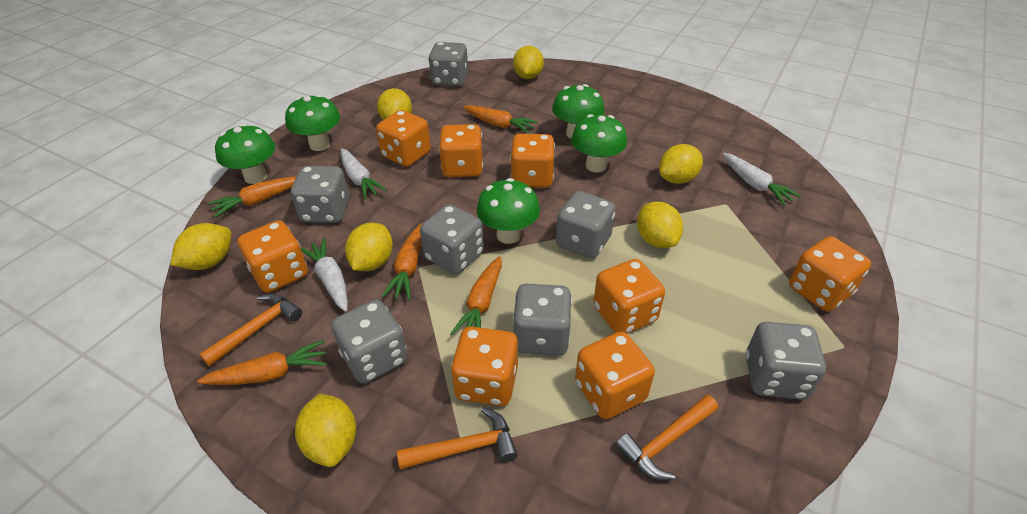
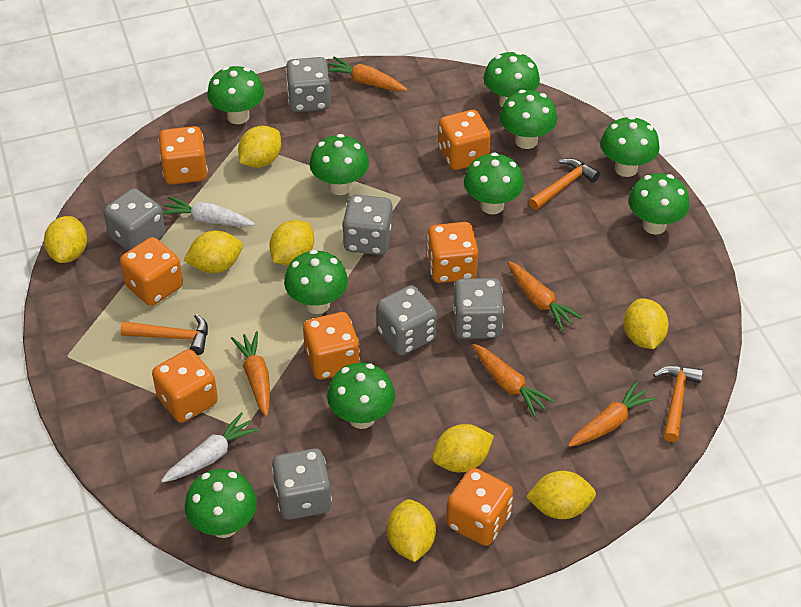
green mushroom: [215,124,275,184] [285,94,340,151] [477,178,540,244] [552,84,604,139] [571,114,627,172] = 5 -> [185,469,257,538] [207,66,264,124] [284,250,348,314] [309,134,369,195] [327,363,395,429] [464,152,524,215] [483,51,540,107] [500,90,557,149] [601,116,660,177] [628,173,690,235] = 10
grey dice: [291,166,349,223] [331,300,407,383] [420,204,484,274] [429,42,468,87] [513,284,572,356] [556,191,616,259] [746,322,826,400] = 7 -> [104,188,165,251] [272,448,332,520] [286,57,331,112] [342,195,393,255] [377,285,437,355] [453,278,504,339] = 6
orange dice: [238,220,308,293] [376,110,431,167] [439,124,483,177] [451,326,518,406] [510,134,555,188] [575,332,655,419] [593,259,665,334] [789,236,871,311] = 8 -> [120,237,183,306] [152,349,218,423] [158,126,208,185] [303,312,360,379] [427,222,478,283] [438,110,491,170] [446,468,513,546] = 7
white carrot: [301,238,348,312] [341,148,387,199] [723,153,801,206] = 3 -> [161,412,259,483] [162,196,255,227] = 2
yellow lemon: [170,223,231,270] [295,394,356,467] [345,223,393,271] [377,88,412,120] [513,45,544,79] [637,201,683,248] [659,144,703,184] = 7 -> [44,216,87,263] [184,231,243,273] [238,126,281,168] [269,220,314,265] [387,499,436,562] [432,424,494,472] [526,471,596,519] [624,298,669,349] = 8

